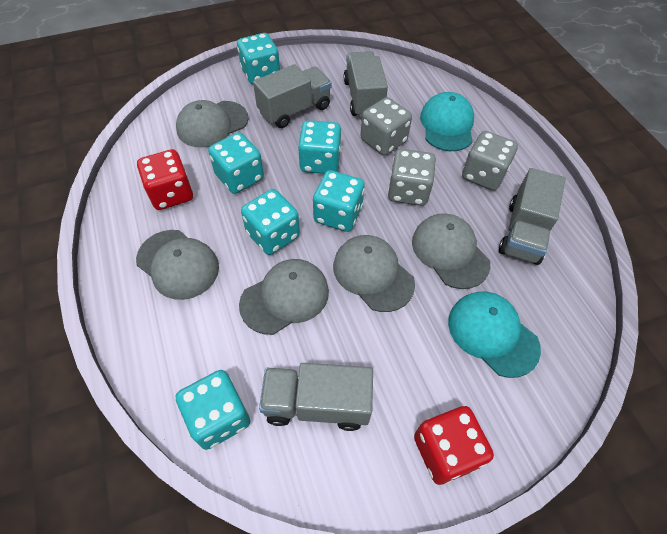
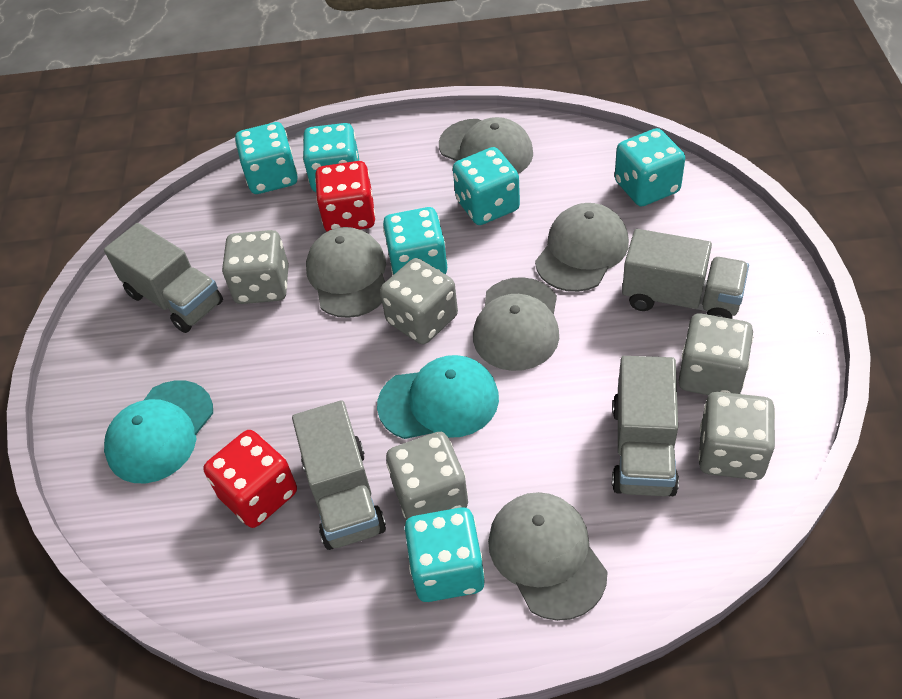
grey dice: [360,97,412,156] [388,149,436,206] [462,131,518,191] = 3 -> [222,230,289,304] [380,258,458,344] [386,432,468,520] [678,313,753,395] [698,392,775,480] = 5

